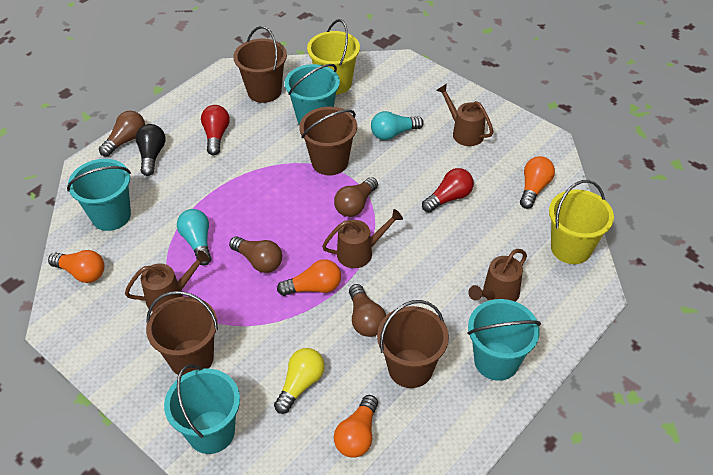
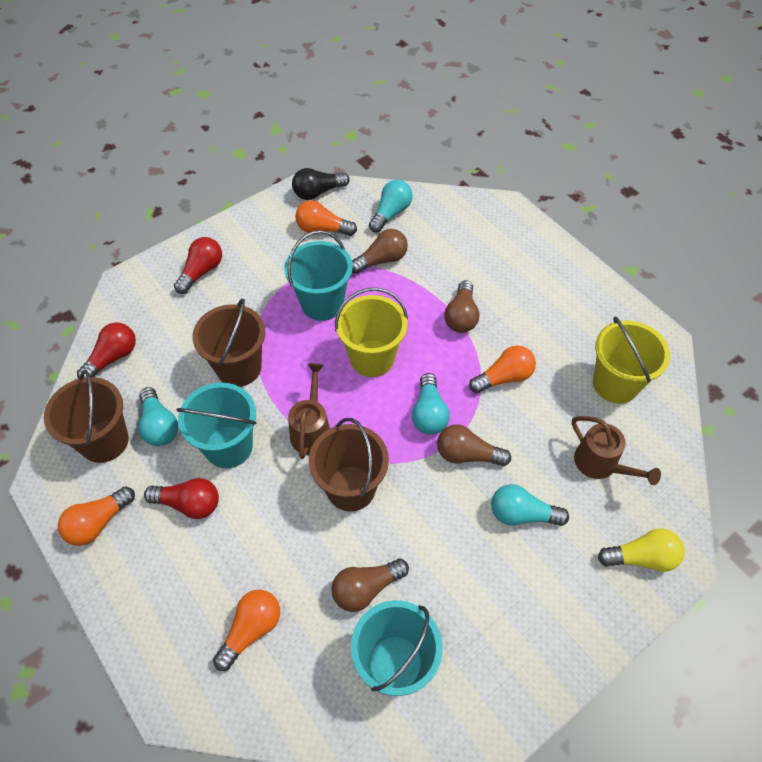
brown bucket: [146,291,218,376] [233,26,287,103] [299,107,357,175] [377,300,449,388] = 4 -> [44,370,129,463] [192,299,265,387] [309,418,389,511] = 3
brown watering can: [125,250,209,312] [322,209,403,268] [437,84,493,146] [468,249,527,302] = 4 -> [288,363,330,459] [572,416,661,485] = 2
red light bulb: [201,105,230,155] [422,168,474,212] = 2 -> [77,323,136,379] [144,478,219,519] [174,237,222,294] = 3
turquoise bucket: [67,159,131,231] [164,364,240,454] [285,64,340,125] [467,299,541,381] = 4 -> [176,383,257,468] [284,230,353,321] [351,600,443,696] = 3
turquoise light bulb: [177,209,212,266] [371,111,424,140] = 2 -> [138,387,178,446] [369,180,413,233] [412,373,450,434] [491,484,569,526] = 4

